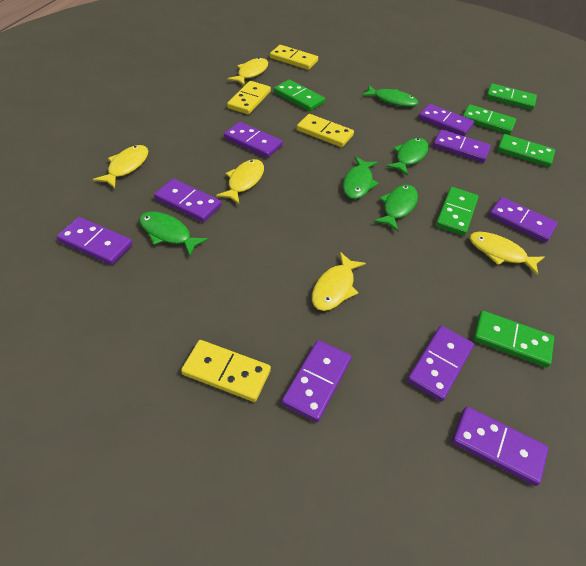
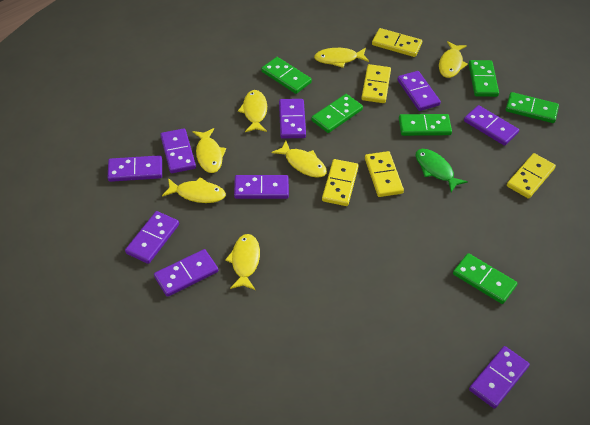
green fish: [139,211,208,256] [343,156,379,199] [362,85,418,107] [373,185,418,231] [386,138,428,176] = 5 -> [416,149,468,192] = 1
yellow domino: [181,340,271,402] [227,81,271,114] [270,45,318,70] [297,114,354,147] = 4 -> [322,159,359,206] [362,64,391,103] [365,151,404,197] [372,28,422,57] [507,153,556,199] = 5
yellow fish: [93,145,148,188] [216,159,264,204] [227,58,268,86] [312,252,366,311] [469,232,544,276] = 5 -> [162,177,226,203] [193,128,226,173] [225,234,260,290] [238,90,267,132] [272,141,327,178] [314,48,369,68] [439,41,468,78] = 7

